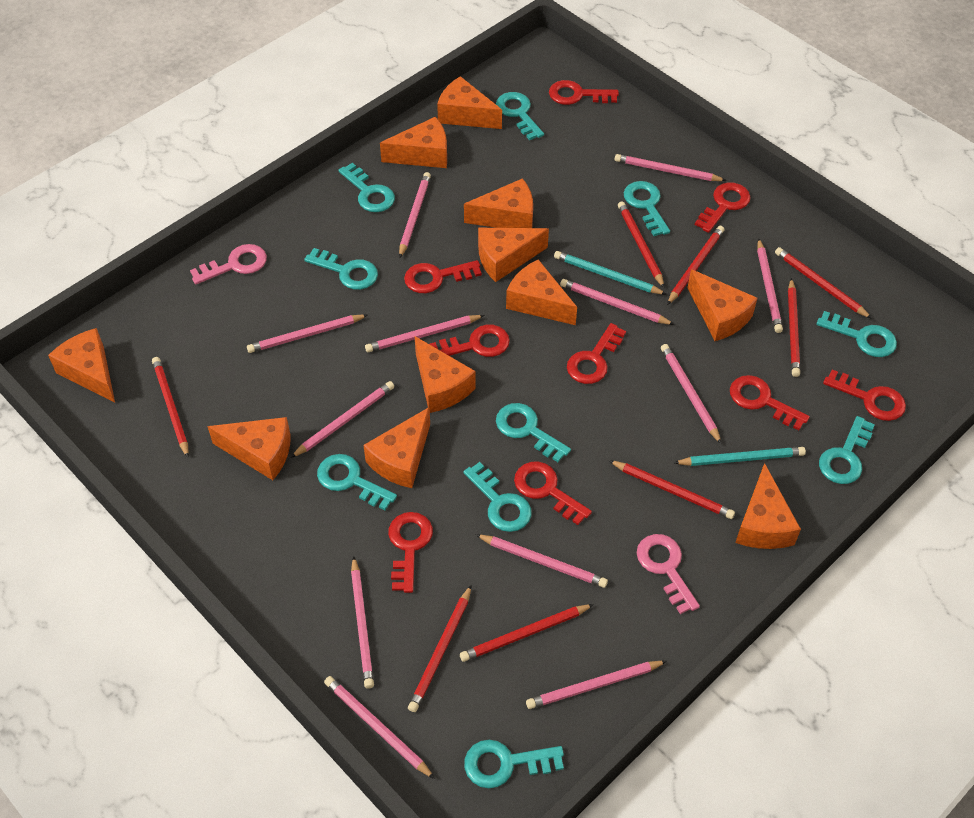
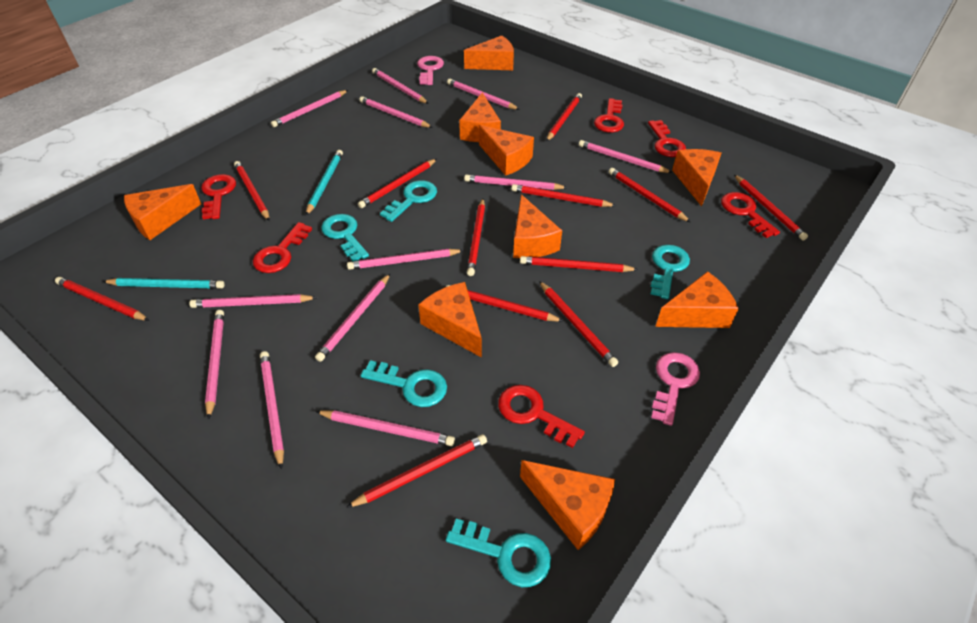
orange cheese: [48,328,115,403] [207,417,290,480] [363,407,430,488] [380,117,447,168] [415,336,476,413] [437,76,502,129] [464,178,533,228] [478,227,549,282] [506,259,577,325] [687,269,757,341] [735,463,801,549] = 11 -> [124,184,201,240] [418,282,482,358] [459,93,501,142] [464,35,514,70] [479,125,534,176] [513,194,562,258] [520,460,615,550] [655,271,739,328] [672,149,721,207] = 9
red key: [388,512,433,593] [404,260,482,293] [430,324,510,357] [514,462,592,525] [549,80,619,105] [567,323,626,384] [695,182,751,233] [730,375,810,430] [823,370,906,421] = 9 -> [201,174,236,219] [253,222,312,273] [498,385,585,448] [594,98,624,132] [648,120,686,157] [721,192,780,238] = 6
red pencil: [152,357,189,458] [408,585,472,712] [460,604,594,662] [609,460,735,519] [618,201,664,288] [667,226,724,305] [775,247,872,319] [788,278,800,377] = 8 -> [55,277,150,321] [234,161,270,221] [346,434,487,508] [358,159,437,208] [446,285,563,322] [467,199,485,276] [511,184,616,207] [520,256,638,272] [539,281,618,367] [546,93,582,141] [609,168,691,222] [734,175,808,240] = 12
turquoise key: [304,248,378,290] [317,454,397,510] [338,163,395,212] [463,462,532,532] [464,740,564,788] [496,92,544,140] [496,403,571,462] [624,181,670,236] [816,311,897,357] [819,416,875,484] = 10 -> [321,214,369,261] [361,360,447,407] [380,180,437,222] [446,519,551,587] [651,245,690,299] = 5

